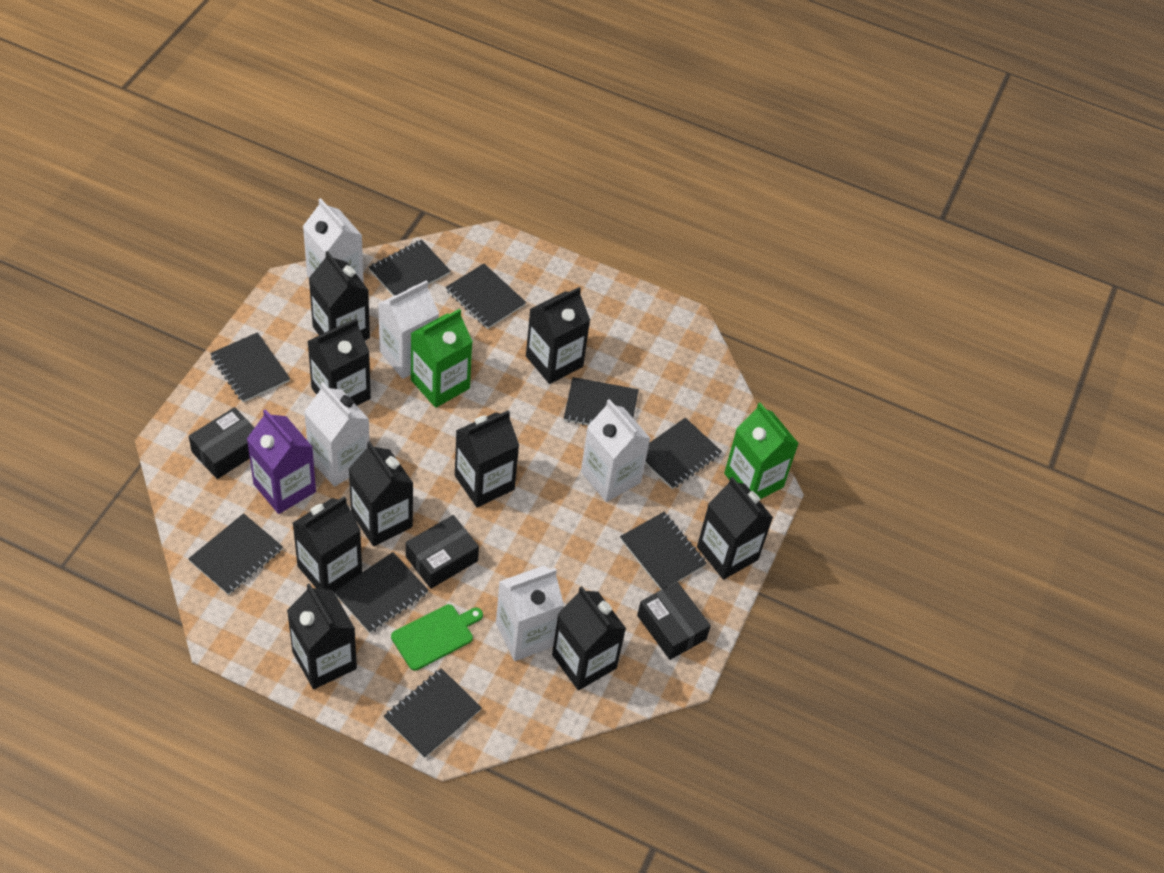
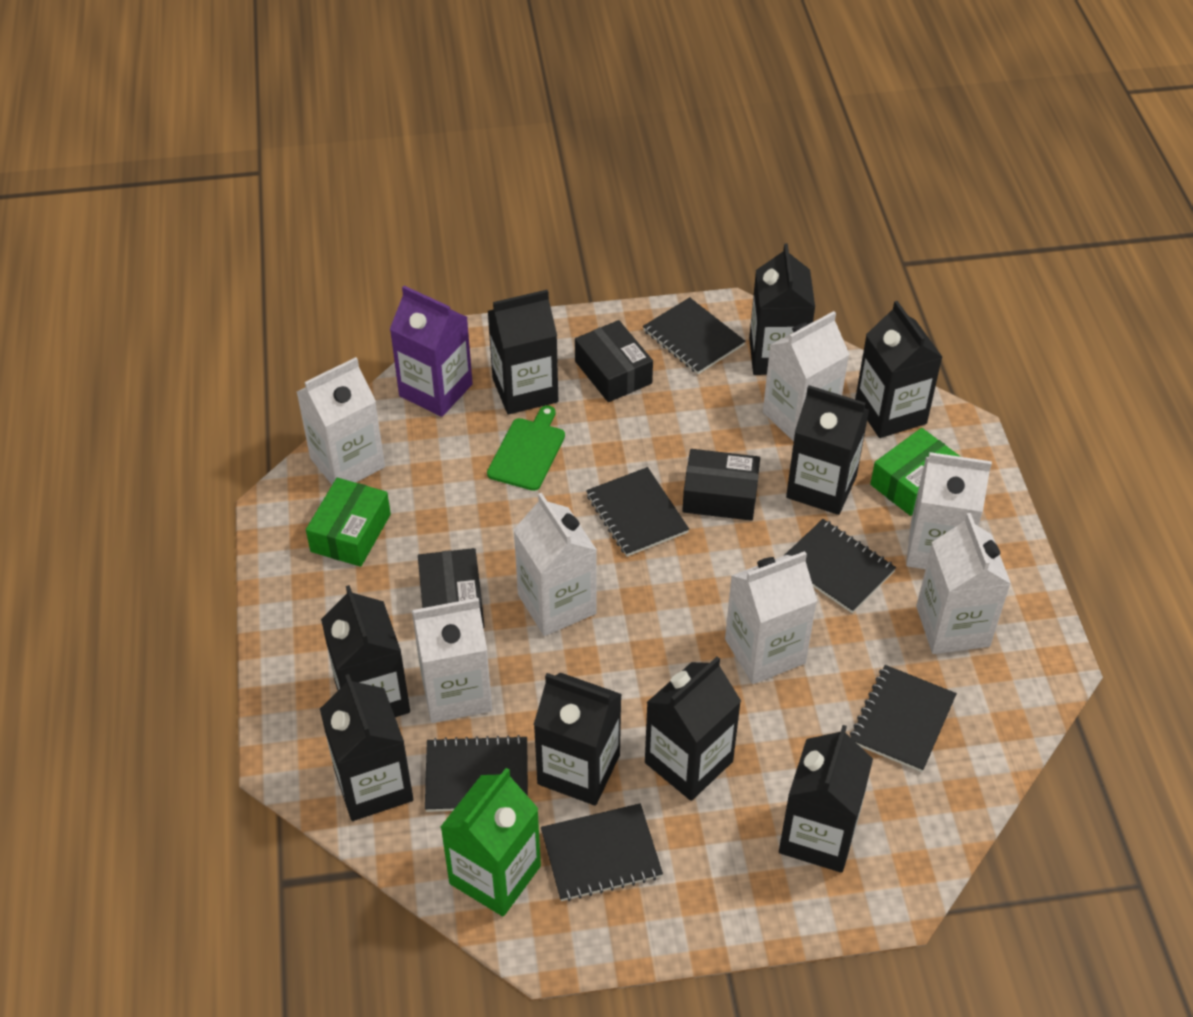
black notebook: [188,513,283,595] [210,332,290,402] [334,552,429,633] [369,240,451,296] [384,668,482,758] [446,264,526,329] [564,377,639,425] [620,512,707,590] [645,418,722,489] = 9 -> [425,735,528,812] [541,803,663,901] [586,467,689,557] [643,297,745,374] [785,519,896,613] [850,665,957,772] = 6
green box: none = 0 -> [306,478,391,567] [870,428,961,516] = 2
green carton: [411,309,473,408] [724,403,799,499] = 2 -> [441,768,541,917] = 1
white carton: [303,198,364,284] [304,382,370,487] [378,280,439,379] [496,566,564,661] [581,399,651,502] = 5 -> [297,357,385,484] [412,598,492,723] [514,493,597,636] [725,551,817,684] [763,311,850,441] [906,452,992,569] [916,513,1011,654] = 7

